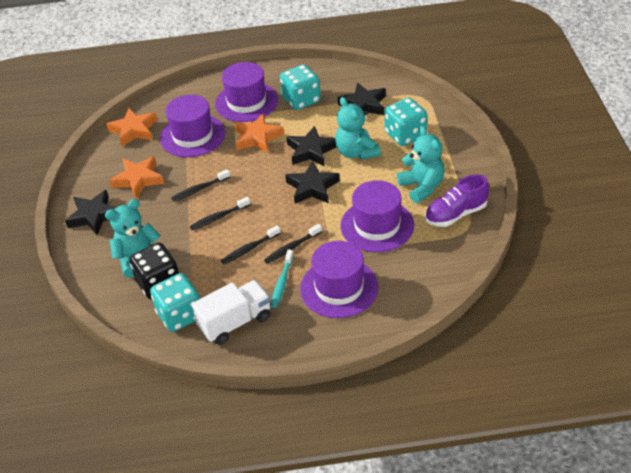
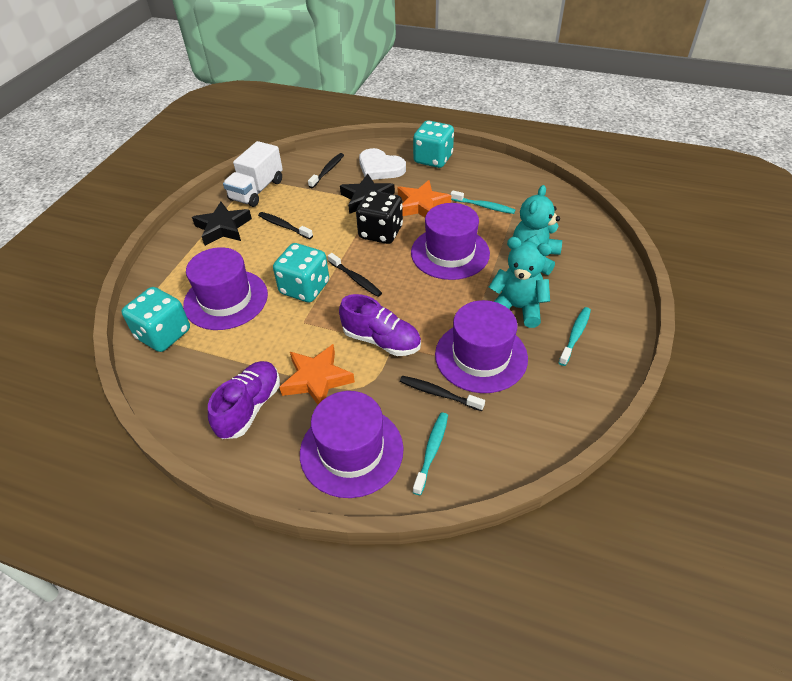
black star: [65,190,117,235] [285,162,340,204] [286,126,336,166] [338,82,386,115] = 4 -> [192,202,252,246] [340,174,395,214] = 2
orange star: [107,108,157,147] [109,156,164,199] [235,114,284,153] = 3 -> [280,344,355,405] [398,180,451,218] = 2
purple shoe: [425,174,489,227] = 1 -> [208,361,280,439] [339,294,421,356] = 2
turquoise teddy bear: [105,199,161,278] [335,97,381,160] [397,126,445,203] = 3 -> [489,237,552,328] [513,185,562,275] = 2
turquoise toothbrush: [271,250,294,308] = 1 -> [413,412,448,495] [451,190,516,214] [559,307,591,366] = 3
white heart: none = 0 -> [359,148,406,180] = 1

